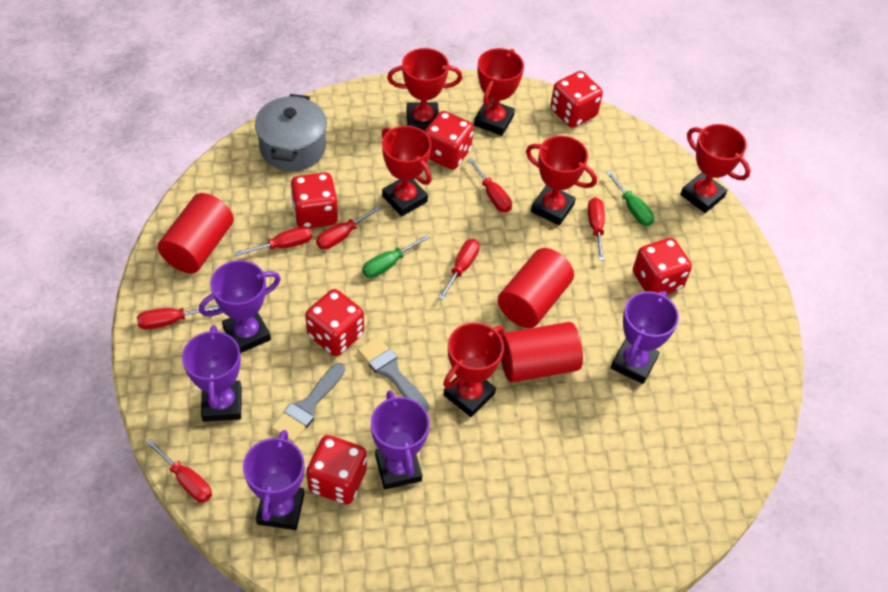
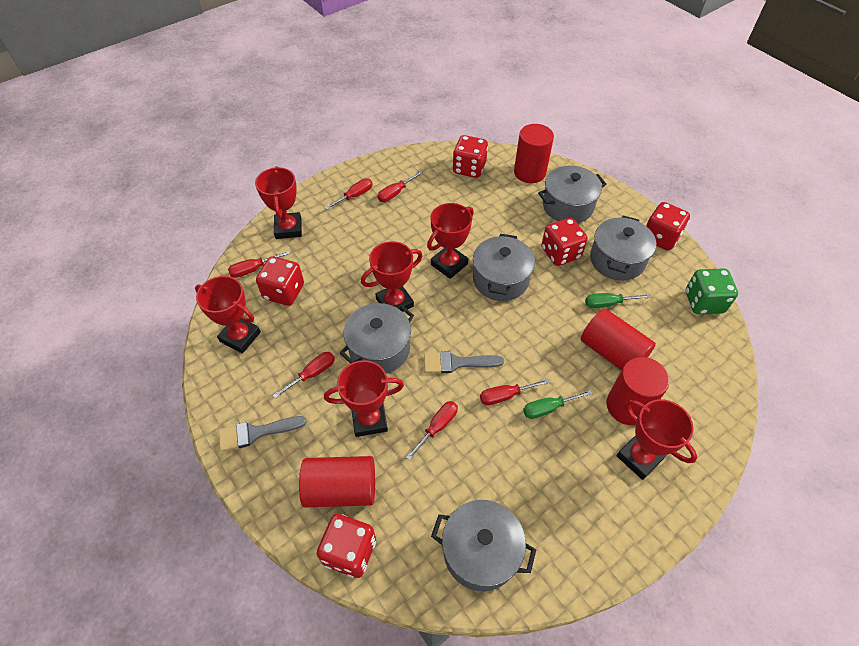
green dice: none = 0 -> [686,269,738,314] = 1
grey pot: [255,94,327,171] = 1 -> [340,303,414,373] [431,500,536,591] [473,234,535,301] [538,166,607,223] [590,216,656,281] = 5
purple trophy: [182,325,242,422] [199,260,281,353] [243,430,305,530] [371,391,430,489] [611,291,679,384] = 5 -> none = 0
red cylinder: [158,193,234,274] [498,248,574,328] [501,322,583,382] = 3 -> [299,456,375,507] [514,124,554,183] [581,308,656,370] [606,357,669,425] = 4
red dice: [290,172,338,228] [305,289,364,356] [306,435,367,504] [425,111,474,170] [550,71,603,128] [633,238,692,294] = 6 -> [256,256,304,306] [317,514,376,578] [452,135,488,178] [541,218,588,266] [646,202,690,251] = 5
red screwdriver: [137,305,220,329] [146,439,212,502] [234,226,312,256] [316,205,382,250] [438,239,480,300] [468,158,512,213] [588,197,605,261] = 7 -> [228,251,290,278] [273,352,335,399] [325,178,373,210] [377,171,423,202] [406,401,458,461] [480,379,550,405] = 6

